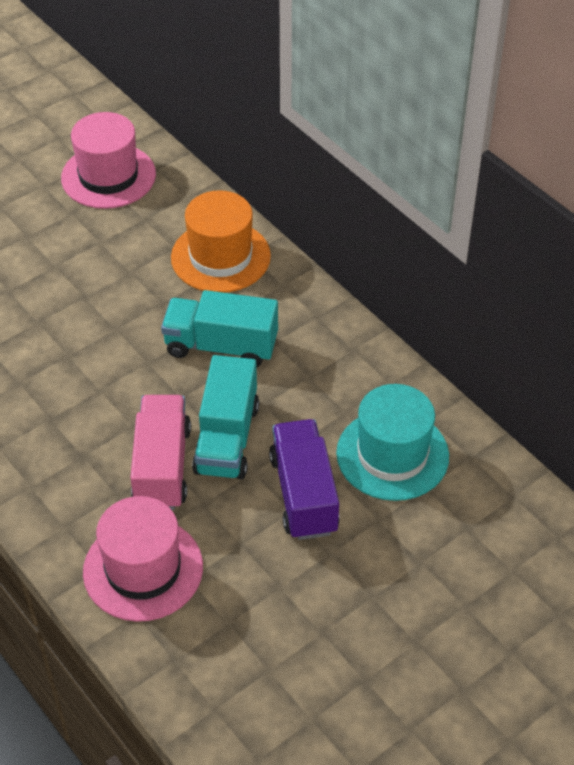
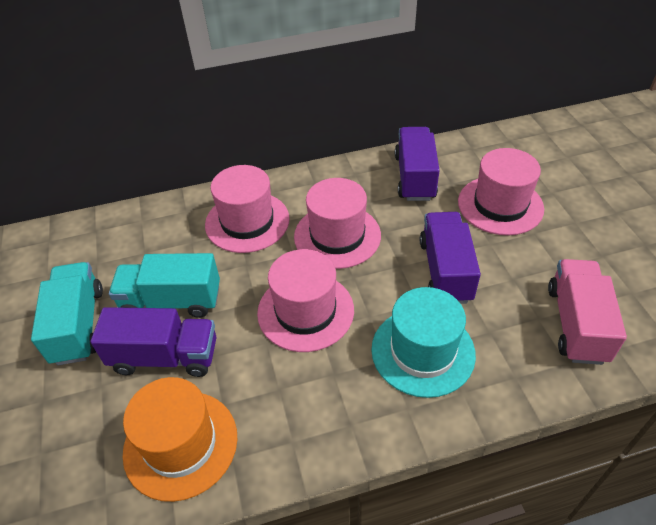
pink hat: [61,112,156,209] [83,496,203,622] = 2 -> [205,165,290,253] [257,249,354,352] [294,178,381,269] [458,148,544,235] = 4
purple truck: [269,419,340,540] = 1 -> [91,307,216,377] [395,127,440,201] [420,212,481,304] = 3

